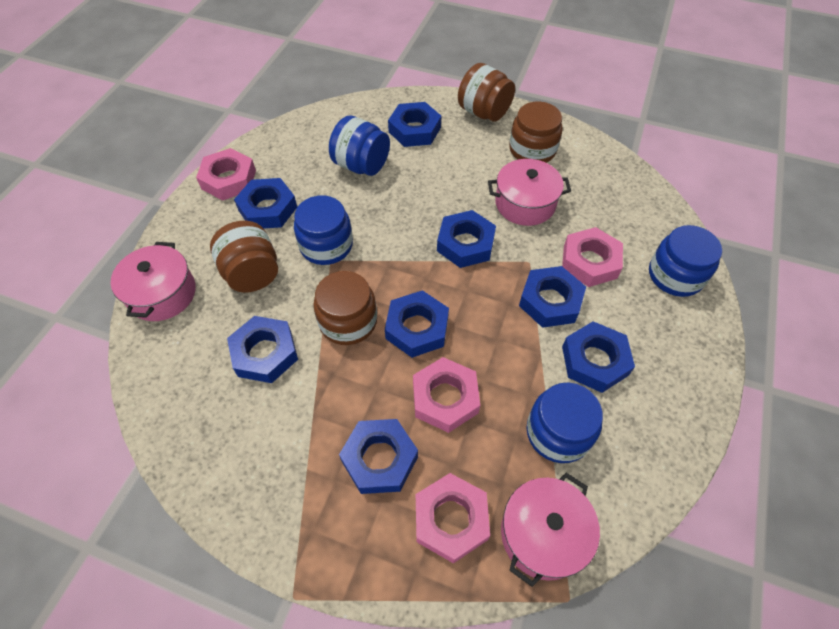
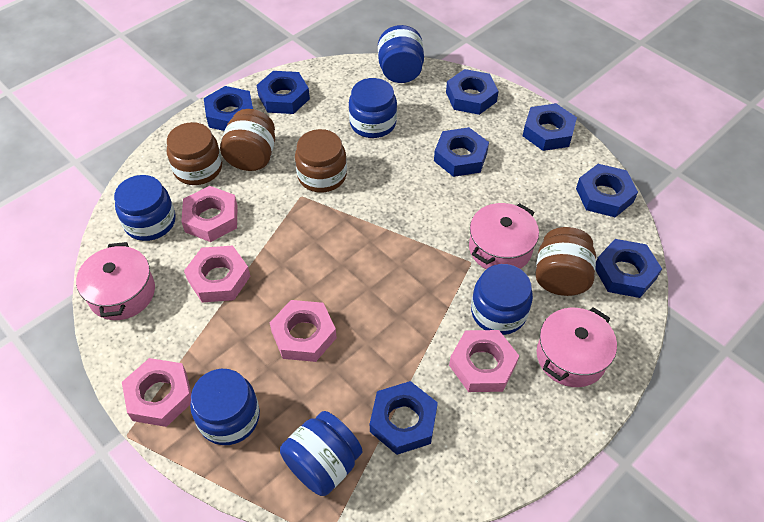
blue jar: [294,195,353,265] [329,115,390,176] [527,382,603,463] [649,225,722,297] = 4 -> [114,175,176,241] [190,369,260,445] [280,411,362,496] [349,78,397,138] [378,25,424,83] [471,264,533,335] = 6
pink nut: [196,148,256,201] [413,357,480,433] [416,473,490,563] [562,227,623,287] = 4 -> [122,358,191,427] [181,186,238,242] [184,246,250,303] [270,300,337,362] [449,330,519,392] = 5

